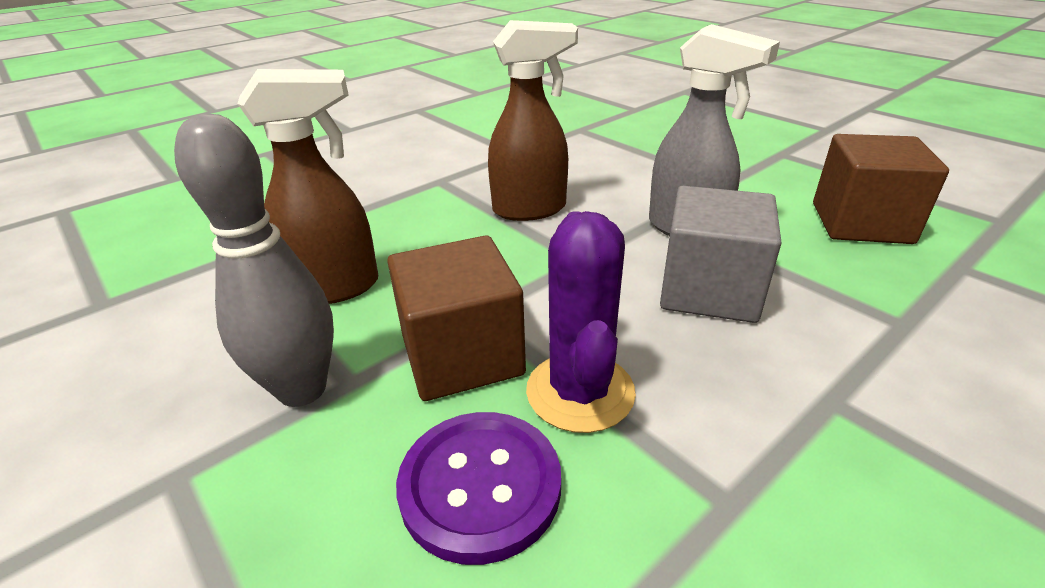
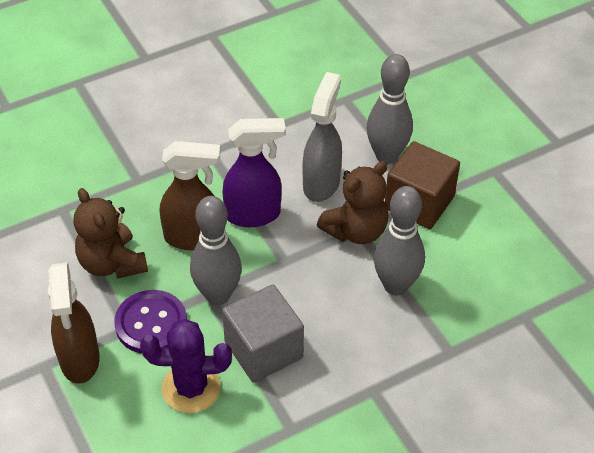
brown cube: [387,235,526,401] [813,134,949,244] = 2 -> [385,141,460,229] = 1
brown teddy bear: none = 0 -> [73,188,148,279] [317,161,389,244] = 2
grey bowling pin: [174,114,334,407] = 1 -> [190,196,242,305] [366,54,413,164] [374,186,425,295] = 3
purple spray bottle: none = 0 -> [222,118,286,227] = 1

